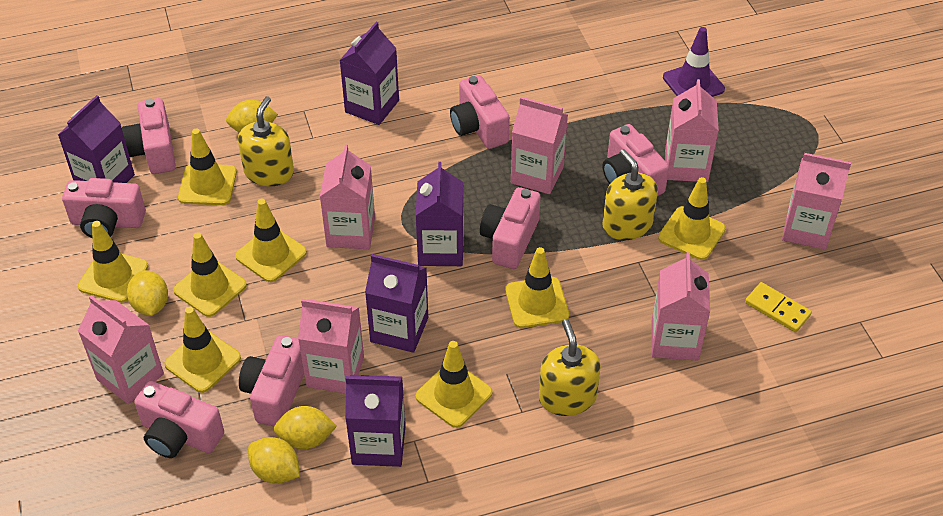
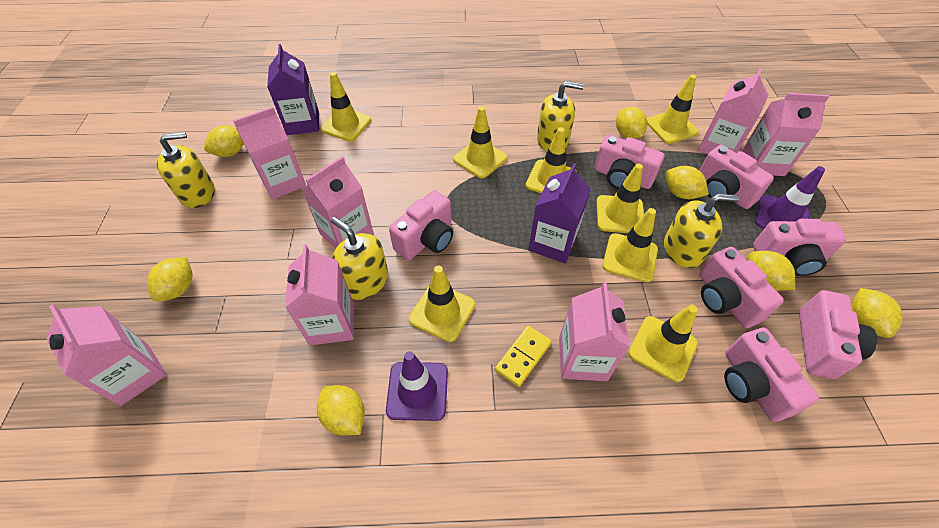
purple carton: [58,95,135,183] [339,22,399,125] [345,375,406,467] [365,254,428,353] [416,162,464,266] = 5 -> [267,44,319,135] [528,163,591,263] = 2
purple traffic cone: [663,27,725,97] = 1 -> [386,351,448,421] [755,166,825,229] = 2
yellow lemon: [127,270,168,316] [226,100,278,132] [248,437,300,484] [274,406,337,450] = 4 -> [147,257,192,302] [204,125,244,157] [317,385,365,435] [616,107,648,139] [665,166,709,199] [747,251,795,291] [851,288,903,338] = 7
yellow soap dispenser: [238,96,294,186] [539,319,601,416] [602,149,658,240] = 3 -> [157,132,215,208] [331,217,388,300] [537,81,584,151] [664,194,740,268] = 4

